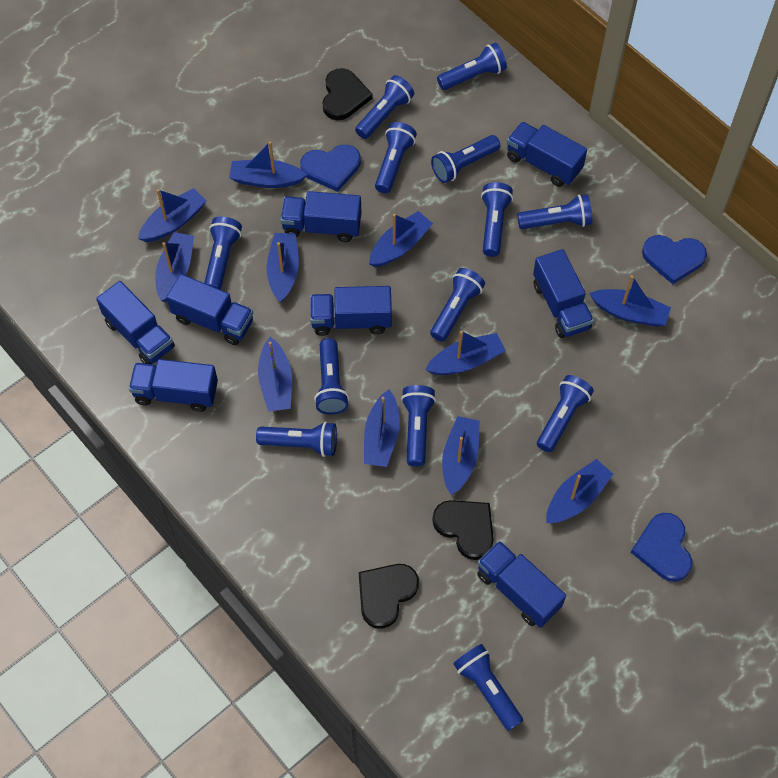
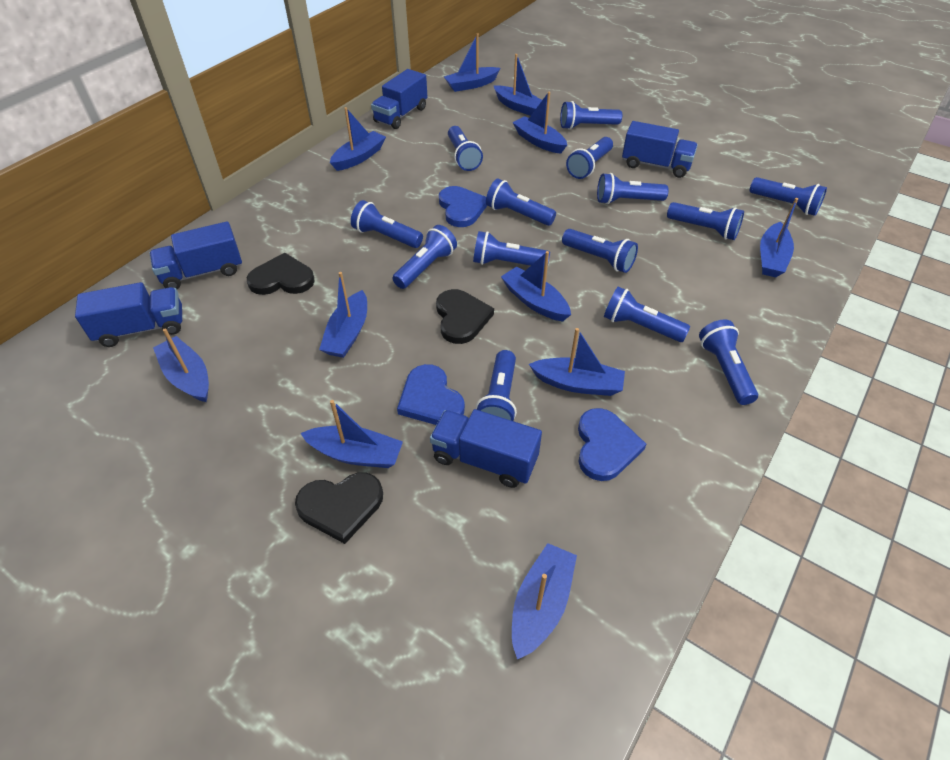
blue flashlight: [204,216,242,290] [256,422,337,457] [314,338,349,415] [355,75,414,139] [375,122,417,193] [401,385,436,467] [430,268,485,342] [431,135,500,183] [437,43,507,90] [453,644,523,731] [481,182,513,257] [517,194,592,229] [537,375,594,452] = 13 -> [351,200,423,248] [392,225,457,289] [448,126,483,171] [473,231,550,266] [476,350,517,421] [486,179,556,226] [560,101,622,130] [562,229,638,273] [566,137,613,179] [597,173,669,204] [604,287,690,342] [667,202,744,240] [699,319,758,405] [750,177,827,216] = 14
blue truck: [96,281,175,364] [129,359,218,412] [166,274,253,345] [280,191,361,242] [310,286,392,336] [477,541,566,628] [507,122,587,187] [533,249,594,338] = 8 -> [75,282,182,347] [149,221,242,289] [371,69,427,129] [430,409,542,488] [622,121,698,178] = 5

